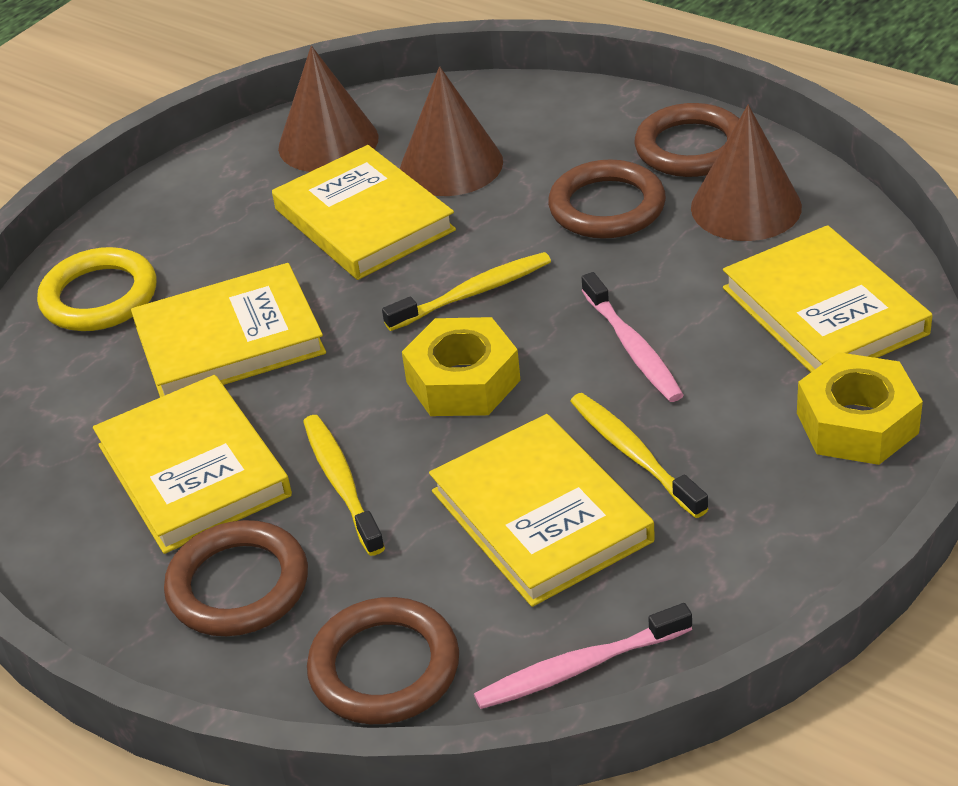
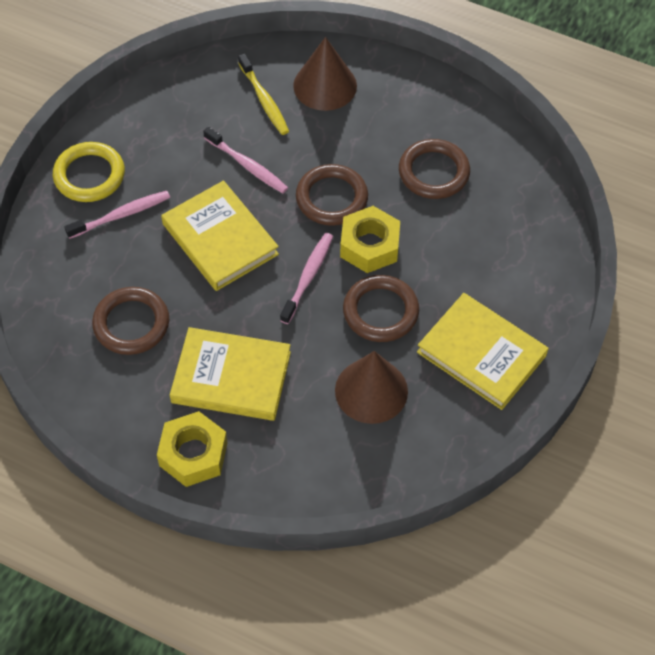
brown cone: [278,46,379,172] [400,66,503,196] [691,105,802,241] = 3 -> [293,37,357,111] [335,351,408,424] = 2
pink toothbrush: [474,603,692,709] [582,272,683,402] = 2 -> [64,191,170,239] [203,127,288,193] [280,233,333,324] = 3
yellow book: [93,375,292,554] [131,263,326,397] [272,145,456,280] [429,414,655,607] [723,225,933,372] = 5 -> [161,181,279,291] [170,327,291,421] [417,293,549,410] = 3
yellow toothbrush: [303,415,385,556] [382,252,551,331] [570,393,708,518] = 3 -> [238,53,289,135] = 1

